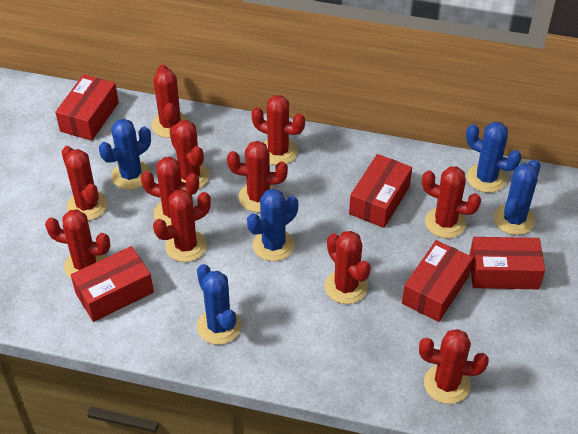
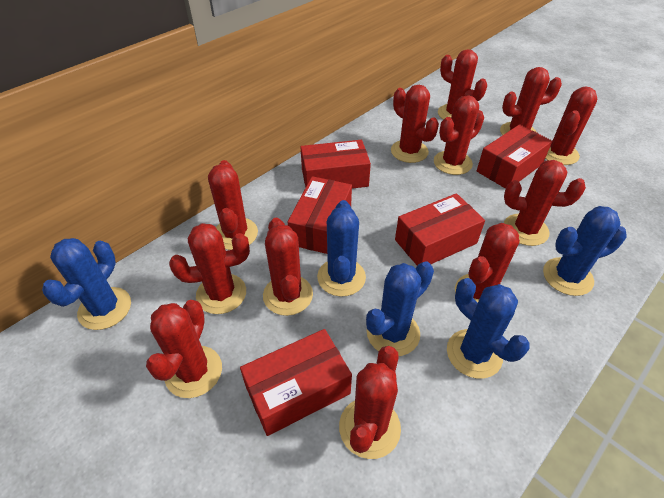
red cactus: [45,209,110,279] [62,146,108,220] [141,157,199,226] [152,64,189,138] [153,190,211,262] [169,120,210,189] [227,141,288,212] [251,95,305,165] [325,231,371,304] [419,329,489,404] [422,166,481,238] = 11 -> [146,300,222,398] [169,223,250,314] [208,160,258,250] [263,218,313,316] [339,346,401,459] [391,85,439,163] [434,95,484,175] [438,49,487,120] [455,223,520,302] [500,67,562,135] [504,160,586,246] [545,87,597,165] = 12

